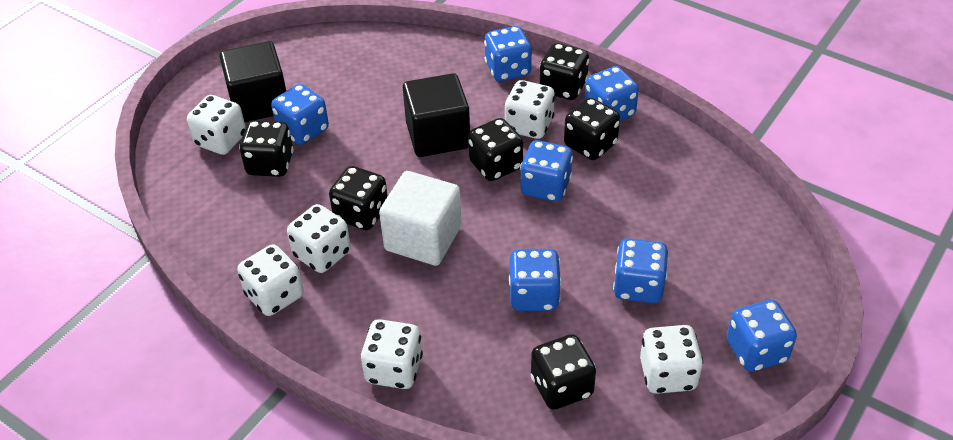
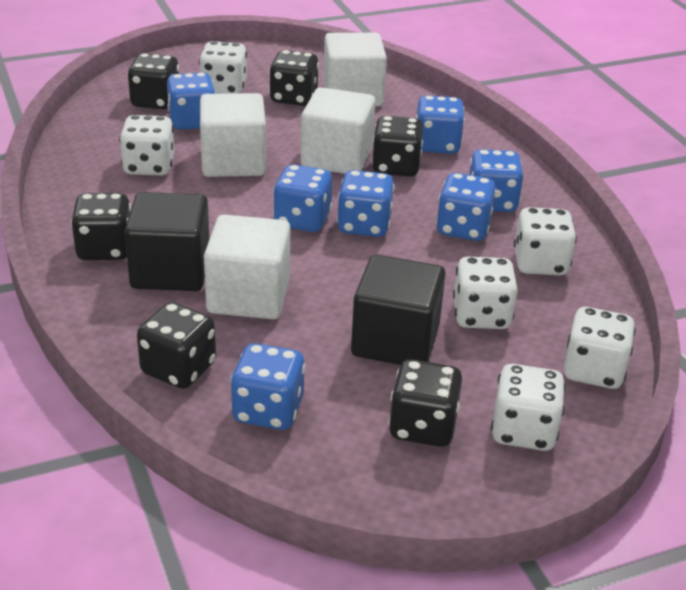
white cube: [379,171,462,266] = 1 -> [200,93,266,177] [204,214,290,320] [301,87,375,174] [323,33,387,107] = 4

